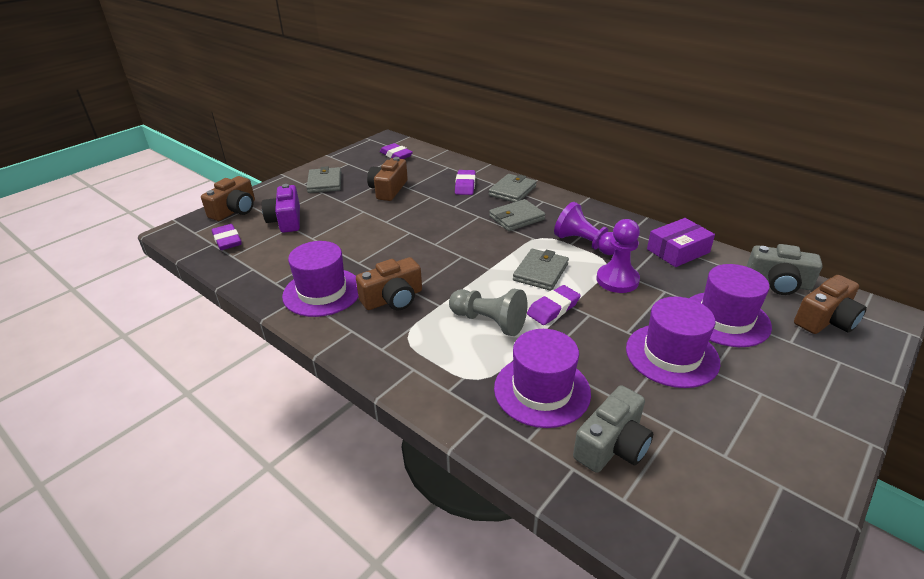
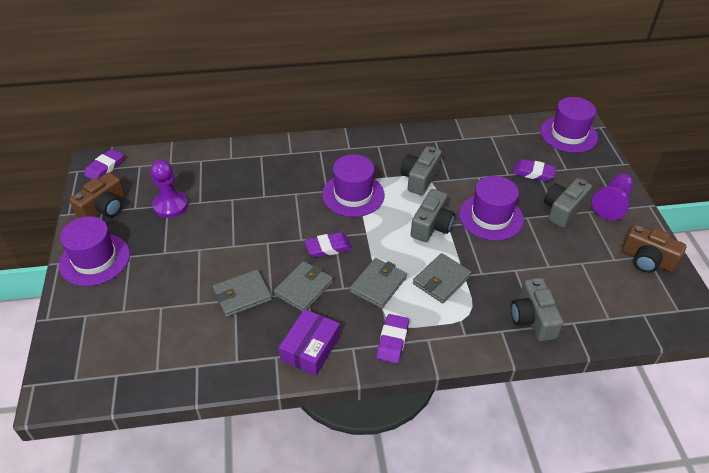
brown camera: [201,176,255,221] [356,257,422,310] [367,157,408,201] [794,275,867,334] = 4 -> [69,172,125,218] [621,224,686,273] = 2
grey camera: [573,385,653,473] [746,244,823,295] = 2 -> [401,146,442,195] [411,189,455,242] [511,278,563,341] [544,178,592,228] = 4
grey pawn: [449,289,527,336] = 1 -> none = 0
purple camera: [262,184,300,233] = 1 -> none = 0

